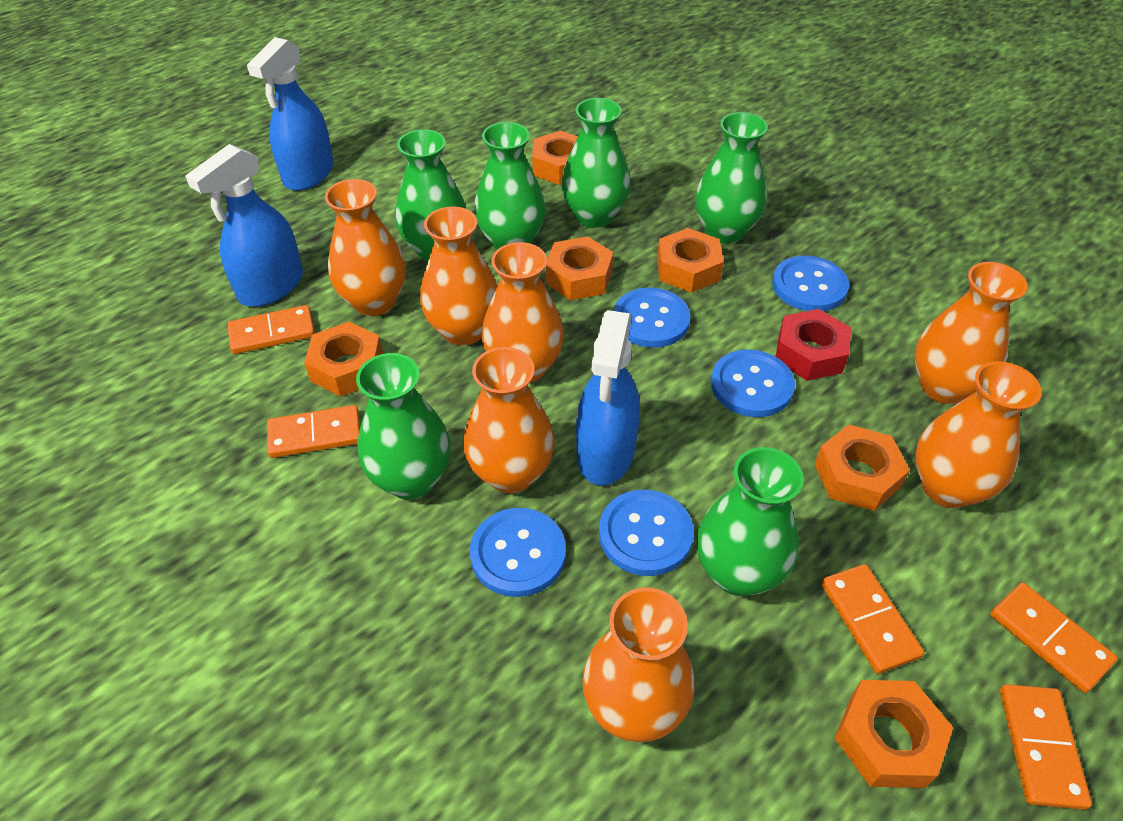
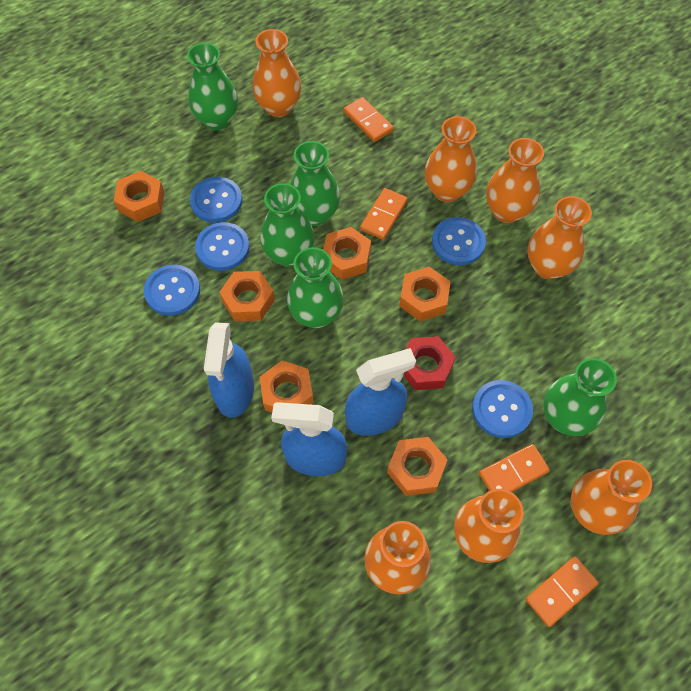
green vase: [356,353,450,500] [395,129,466,262] [474,122,546,250] [561,98,631,228] [695,112,768,244] [697,447,804,596] = 6 -> [187,43,238,131] [260,183,315,267] [287,247,344,328] [290,141,340,226] [543,358,617,436] = 5
orange domino: [227,305,315,354] [267,405,360,458] [821,564,924,674] [990,582,1118,693] [1000,684,1092,810] = 5 -> [344,97,394,142] [360,188,408,240] [479,444,550,492] [526,556,599,627] = 4

